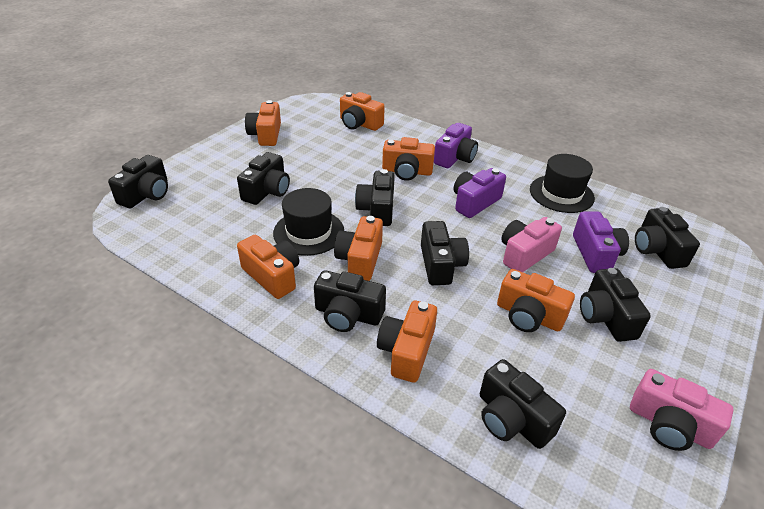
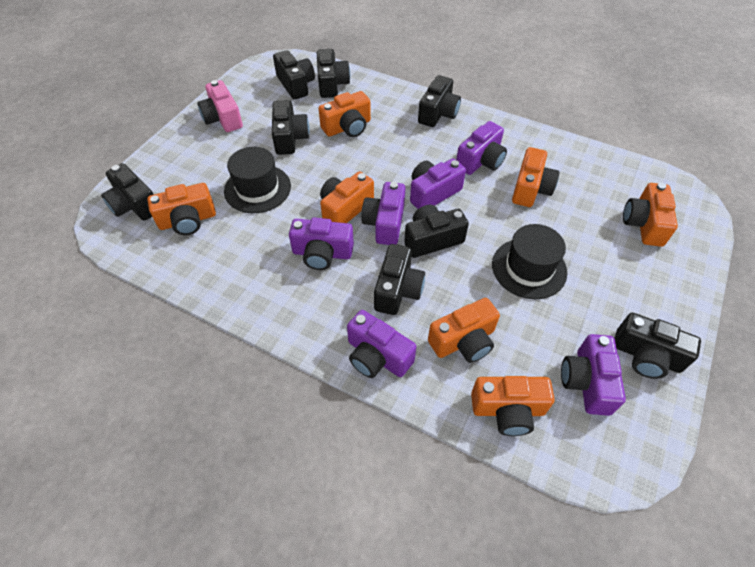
pink camera: [501,217,562,272] [630,369,734,451] = 2 -> [197,80,243,132] = 1
purple camera: [434,123,478,168] [454,168,506,218] [573,212,629,273] = 3 -> [289,218,354,270] [347,310,416,378] [361,182,405,245] [410,158,466,209] [456,121,507,175] [561,334,626,416] = 6

